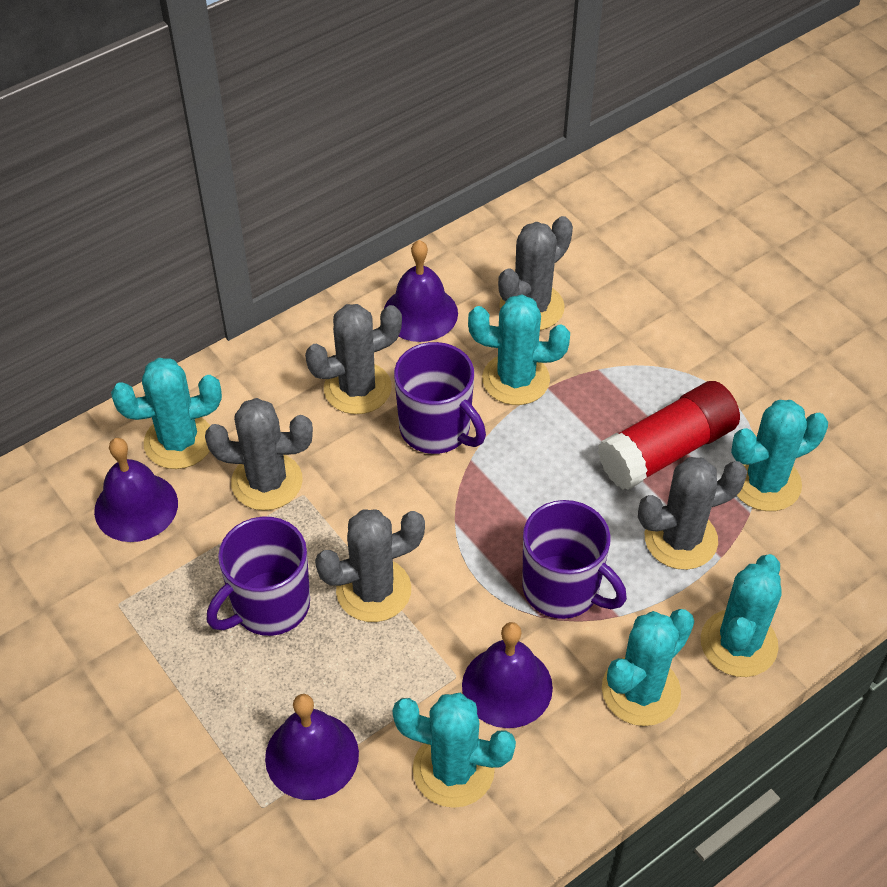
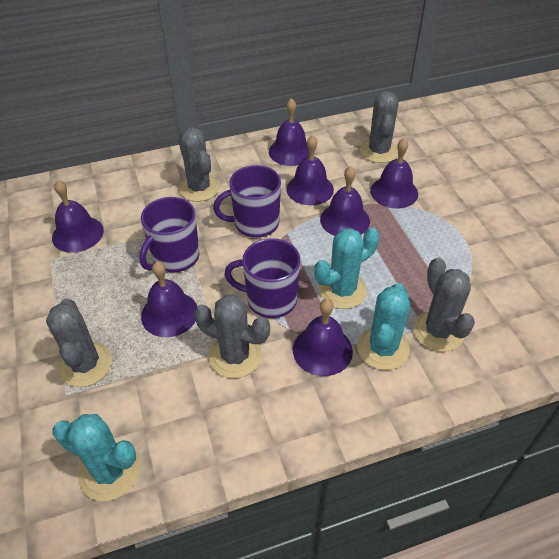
purple bell: [94,438,178,542] [265,694,359,800] [384,240,458,342] [462,622,553,728] = 4 -> [52,180,104,253] [141,261,197,337] [269,98,309,166] [287,135,334,205] [293,299,353,376] [320,166,370,236] [370,138,418,208] = 7
red glue stick: [598,381,740,490] = 1 -> none = 0
turquoise cactus: [111,358,222,469] [393,693,516,808] [468,294,570,405] [602,609,694,726] [701,554,782,677] [731,400,828,511] = 6 -> [53,414,140,501] [314,227,380,309] [357,283,410,370] = 3

